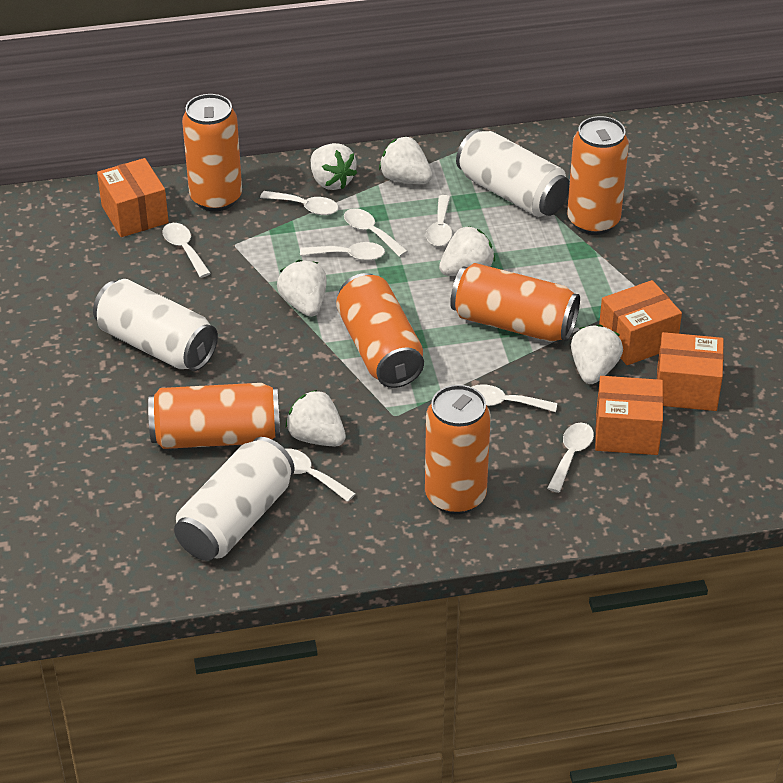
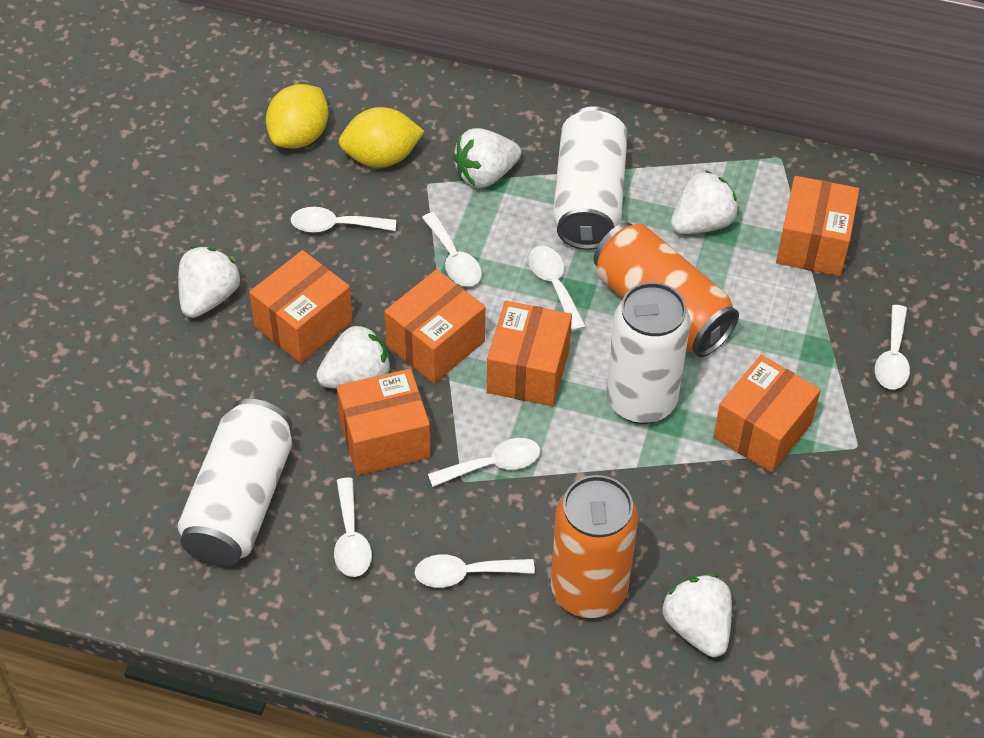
orange box: [97,158,169,237] [595,376,663,455] [599,280,682,365] [657,332,724,411] = 4 -> [249,250,353,363] [337,369,431,476] [384,269,485,384] [487,301,572,406] [713,355,821,473] [776,176,859,276] = 6
orange can: [148,383,280,449] [182,94,242,211] [336,273,424,388] [425,385,491,514] [450,263,580,342] [567,116,629,235] = 6 -> [551,475,638,618] [593,222,739,357] = 2
white spoon: [162,223,211,278] [260,191,339,215] [285,448,356,502] [300,242,385,261] [344,208,408,257] [426,195,452,246] [472,384,557,412] [547,422,594,493] = 8 -> [291,207,396,233] [334,478,372,577] [415,554,535,588] [422,212,482,287] [428,438,540,487] [528,246,586,332] [875,305,910,389] = 7
white strawberry: [277,260,327,317] [286,390,346,446] [311,143,357,190] [379,137,432,184] [439,226,495,276] [571,325,623,384] = 6 -> [178,246,241,318] [316,324,391,389] [453,128,521,188] [662,574,732,657] [671,170,739,234] = 5
yellow lemon: none = 0 -> [266,84,329,149] [339,107,424,168] = 2

